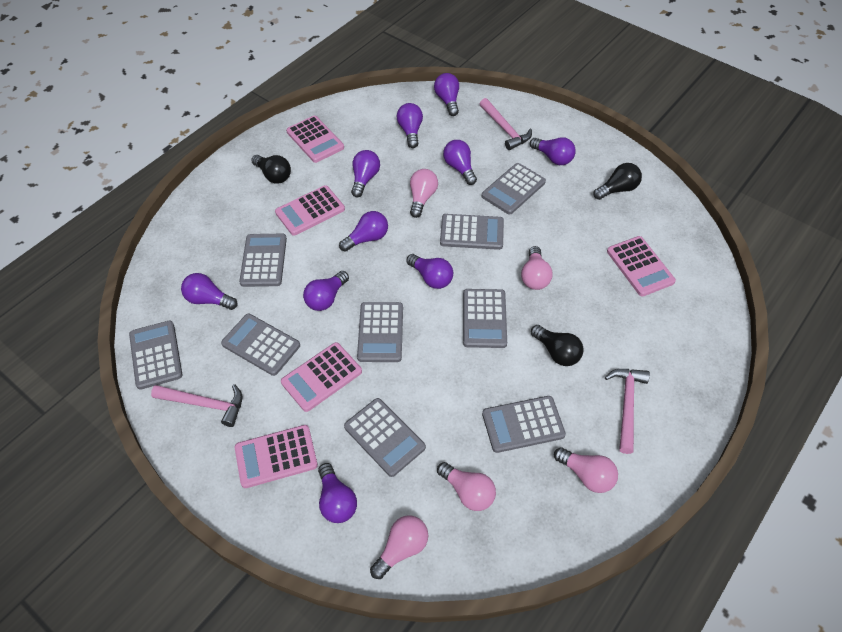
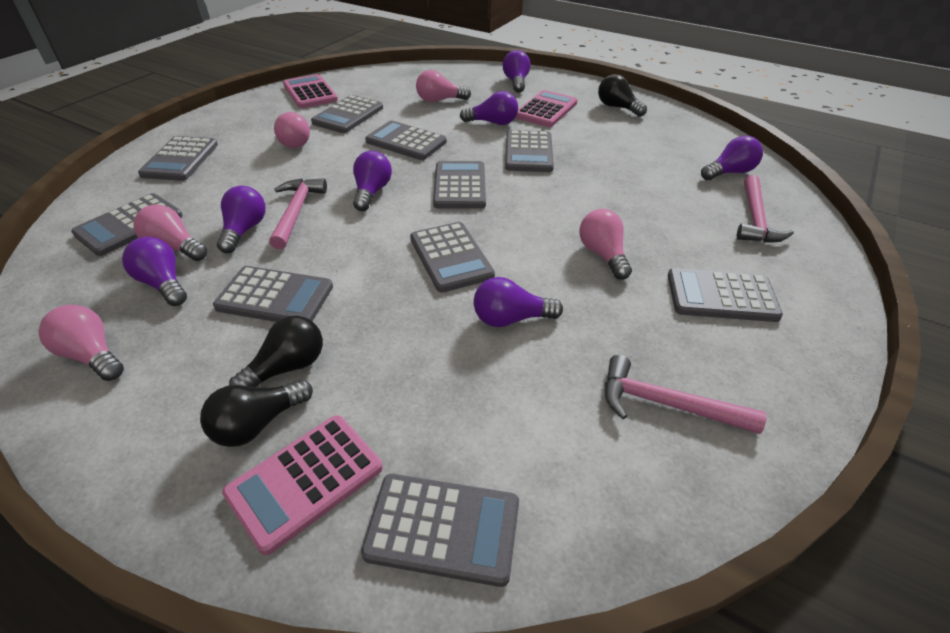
grey calculator: [129,321,183,390] [221,314,300,376] [239,234,287,287] [344,398,426,477] [357,302,403,362] [440,214,504,250] [463,289,507,348] [482,163,546,215] [482,396,566,453] = 9 -> [71,193,183,256] [138,136,218,181] [213,266,333,322] [311,95,383,133] [361,474,519,587] [365,121,447,160] [410,222,495,292] [433,161,486,209] [505,130,554,172] [668,268,783,322] = 10
pink calculator: [234,425,318,488] [275,185,345,236] [281,342,362,412] [286,116,344,163] [607,236,676,297] = 5 -> [222,415,383,555] [283,74,338,108] [515,90,577,127] = 3
purple light bulb: [181,273,238,310] [303,271,349,311] [318,463,357,523] [339,211,388,252] [351,150,380,198] [397,103,423,148] [406,254,453,289] [434,73,459,116] [443,140,477,185] [530,137,576,165] = 10 -> [122,237,187,306] [217,186,266,253] [353,151,392,211] [460,91,518,125] [474,277,563,327] [503,50,531,93] [701,135,763,180] = 7

